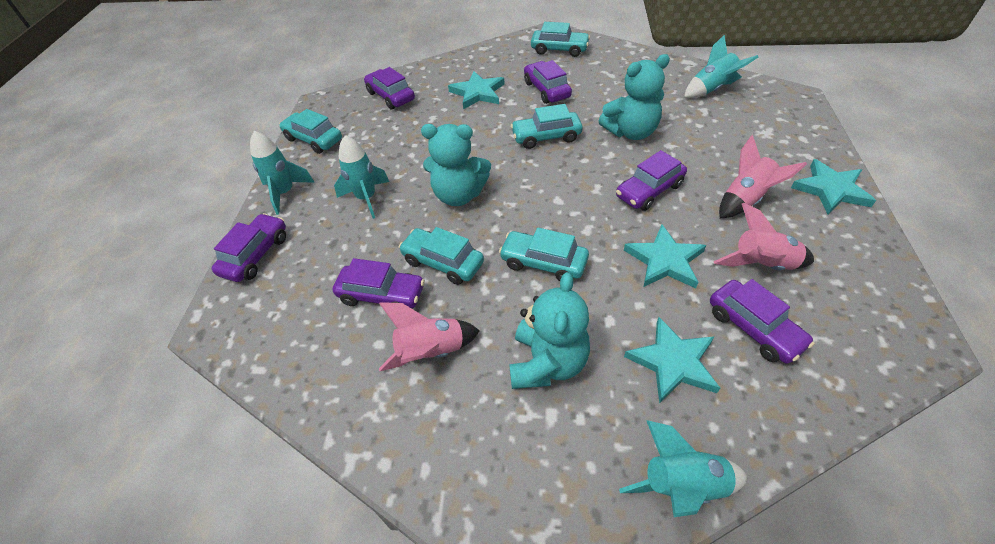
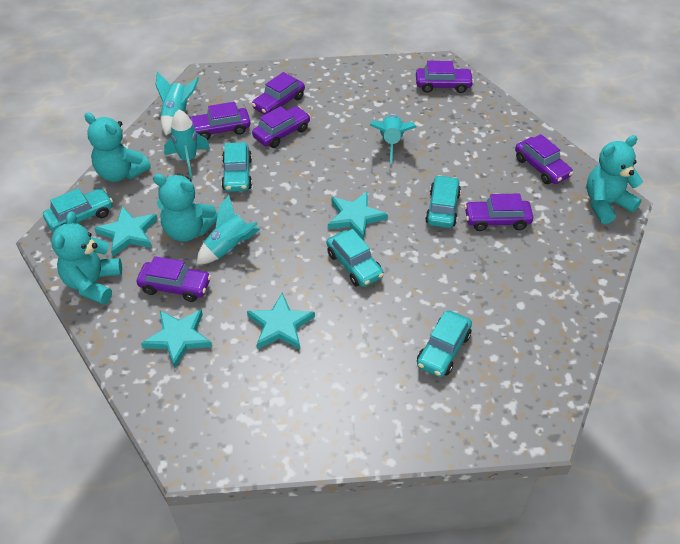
pink rocket: [379,302,480,371] [714,203,814,270] [719,135,807,218] = 3 -> none = 0
purple car: [212,213,286,282] [333,258,425,308] [364,67,415,110] [524,60,572,104] [616,150,687,211] [710,279,815,364] = 6 -> [137,256,211,302] [190,102,250,140] [252,72,305,115] [252,106,310,148] [416,61,474,93] [464,193,533,231] [515,134,573,184] = 7
turquoise teddy bear: [421,124,491,206] [509,272,590,389] [599,54,670,140] = 3 -> [51,211,122,305] [84,113,151,182] [153,174,218,242] [586,135,643,224] = 4

